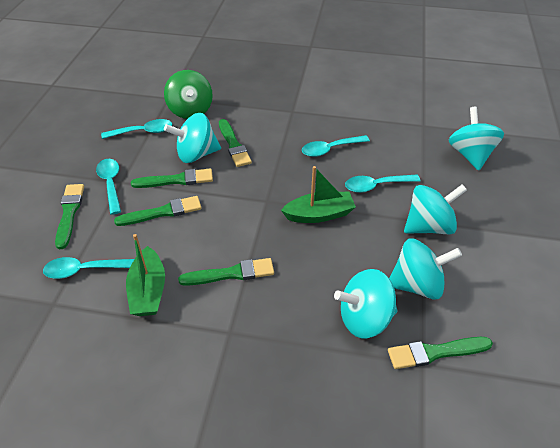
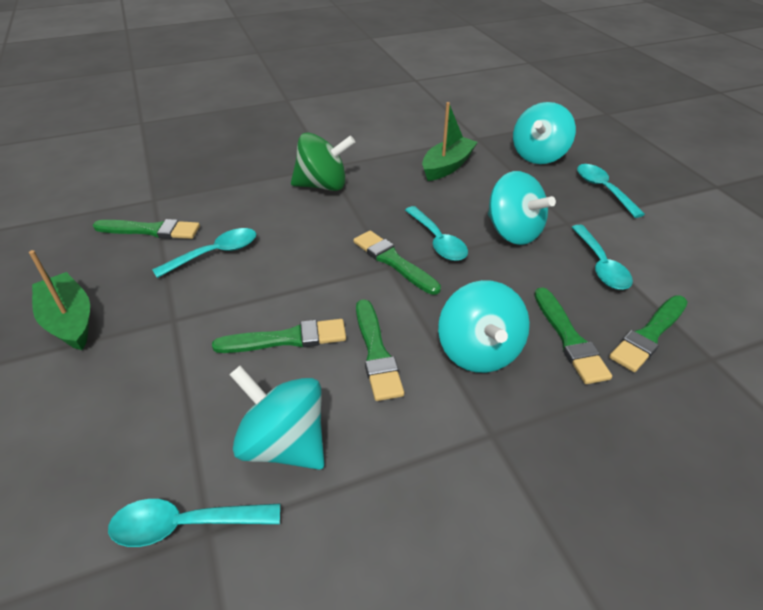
turquoise spinning top: [164,113,221,163] [334,269,397,338] [389,239,462,300] [404,184,467,234] [449,107,504,170] = 5 -> [229,366,324,470] [438,280,530,373] [488,171,556,245] [513,102,576,164] = 4

